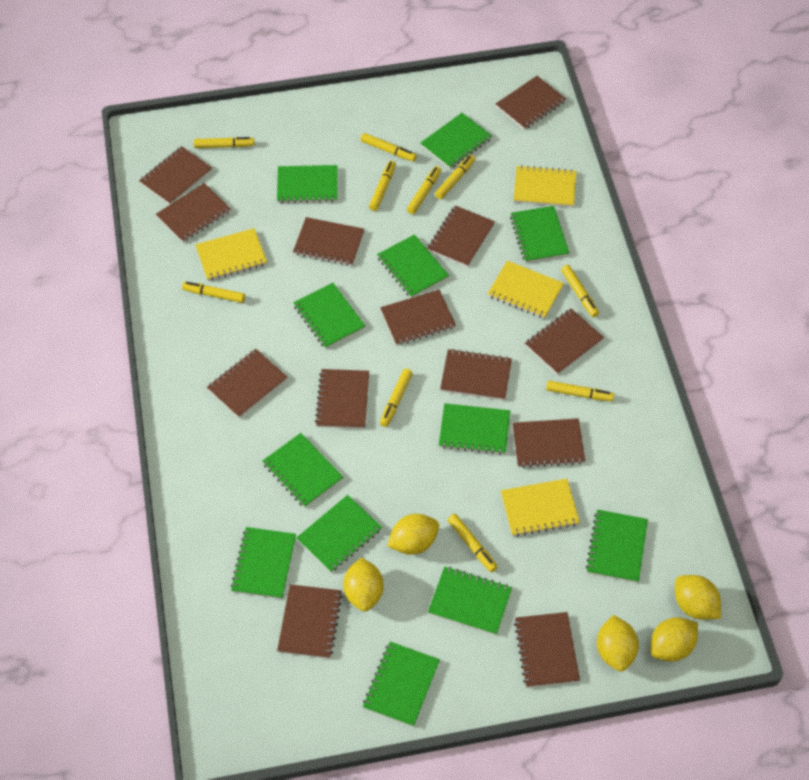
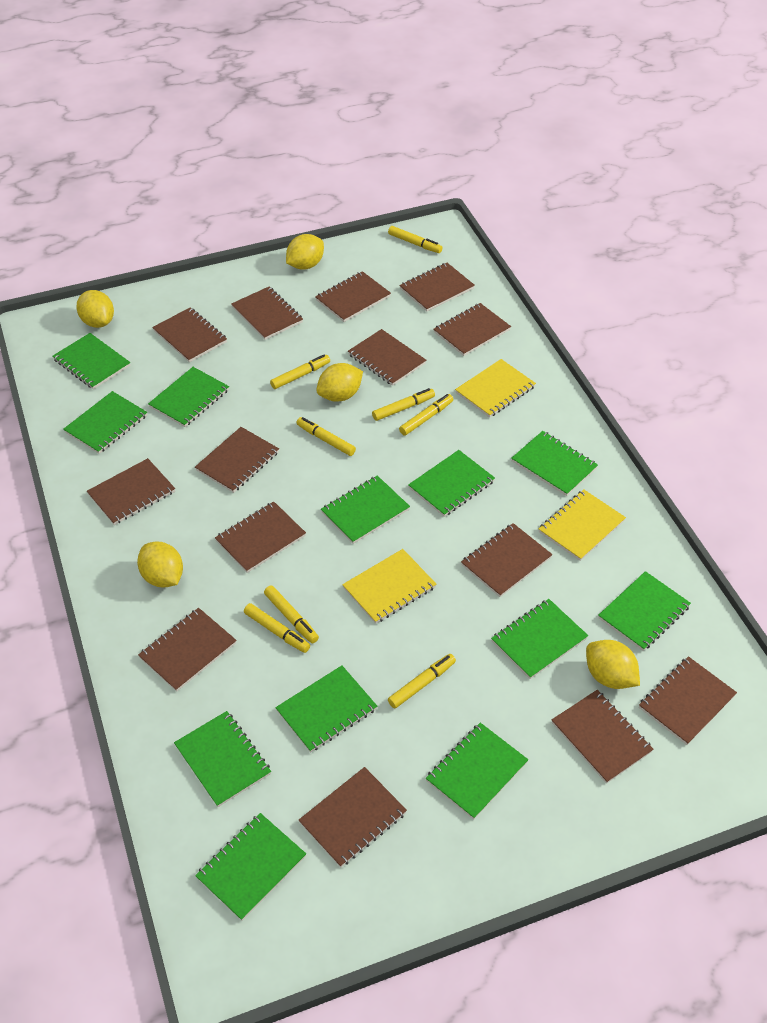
brown notebook: [139,146,212,205] [156,183,231,242] [207,349,287,418] [277,584,343,659] [293,217,364,266] [315,369,369,429] [380,290,456,346] [427,205,495,267] [440,349,512,400] [496,76,566,130] [512,418,585,468] [514,612,580,687] [525,309,604,375] = 13 -> [87,458,175,525] [138,608,237,692] [152,307,227,362] [195,427,279,493] [215,501,306,573] [231,287,303,340] [299,767,407,867] [315,271,391,322] [348,329,426,386] [399,263,475,312] [434,303,511,356] [461,523,552,597] [552,690,654,783] [639,656,737,745] = 14
yellow marker: [182,282,245,303] [194,137,254,148] [360,133,417,162] [369,161,396,211] [380,369,413,427] [407,166,441,214] [435,155,475,199] [448,514,497,572] [546,381,614,401] [561,265,599,317] = 10 -> [244,603,310,653] [264,585,319,643] [270,355,330,389] [297,417,356,456] [372,388,435,421] [388,226,442,253] [388,654,456,708] [399,394,454,436] = 8
yellow notebook: [195,228,267,281] [488,261,564,319] [501,479,580,537] [513,165,576,207] = 4 -> [342,549,436,624] [455,359,536,418] [539,489,626,561] = 3

